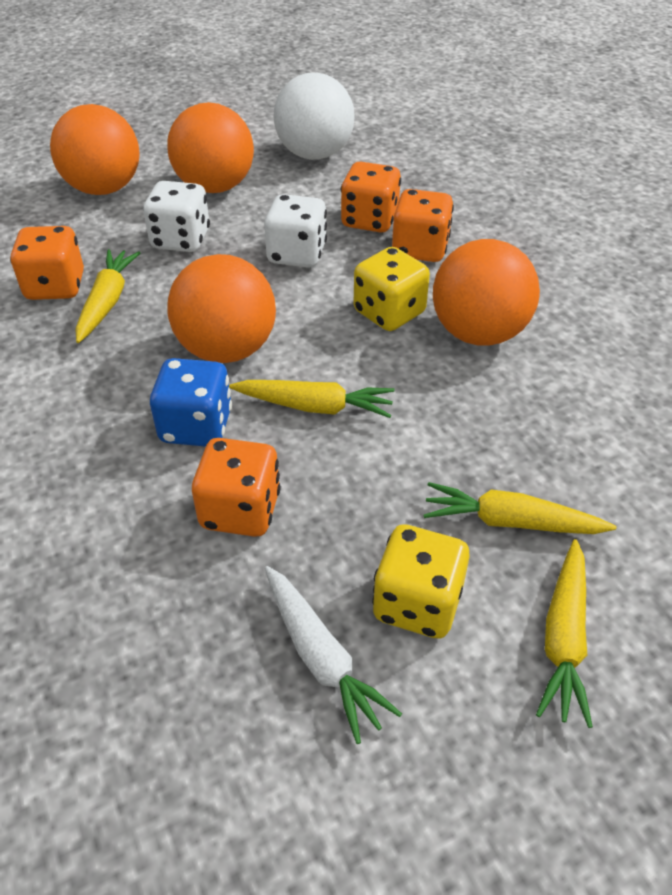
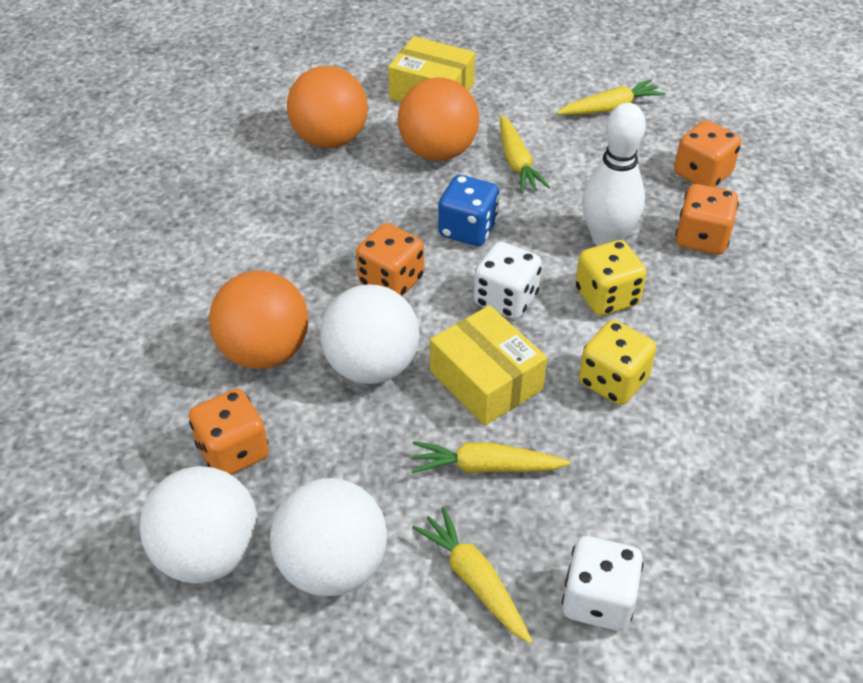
orange ball: [50,104,139,195] [167,102,254,193] [167,254,276,363] [433,239,540,346] = 4 -> [209,271,309,369] [287,66,368,148] [398,77,479,161] = 3
white ball: [273,73,355,160] = 1 -> [139,466,258,583] [270,478,387,596] [320,284,420,384] = 3
white bowling pin: none = 0 -> [582,103,646,246] = 1
white carrot: [265,566,402,744] = 1 -> none = 0
yellow box: none = 0 -> [388,36,475,102] [430,305,547,426] = 2

